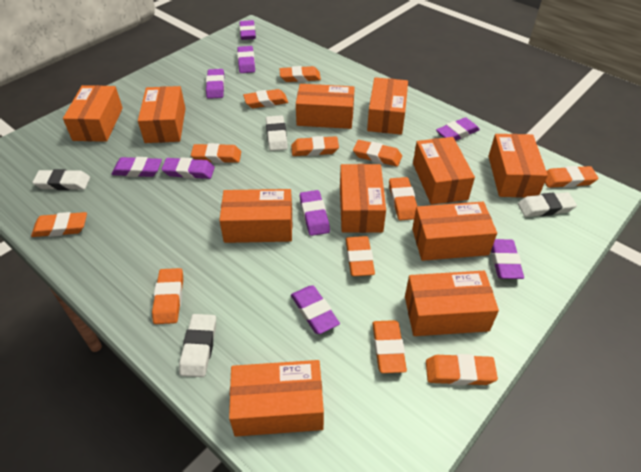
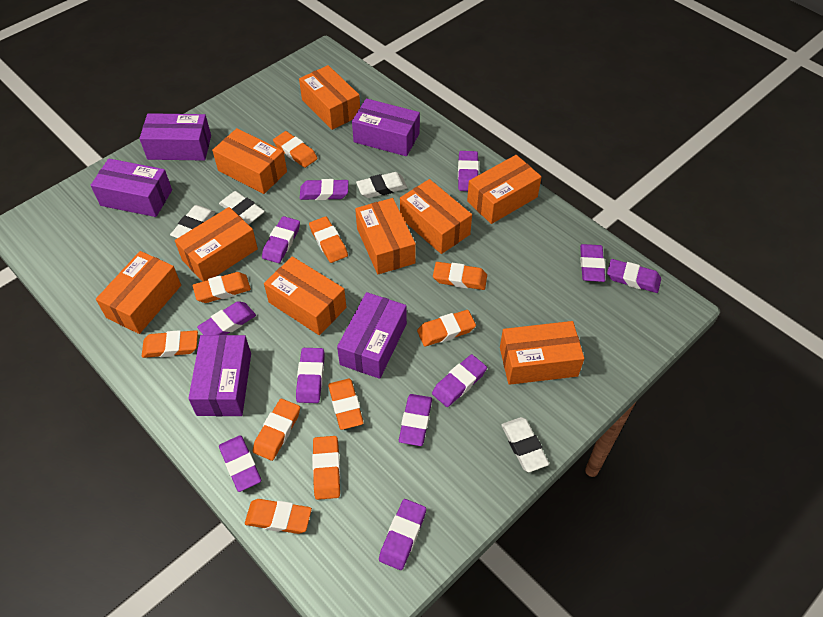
orange box: [63,85,123,142] [138,86,186,143] [219,189,292,243] [229,360,324,436] [296,84,355,129] [340,164,386,233] [367,77,408,135] [405,271,499,336] [412,202,497,261] [413,137,475,205] [488,134,548,198] = 11 -> [96,251,181,334] [175,207,258,281] [212,128,287,194] [264,256,346,335] [299,65,360,130] [355,198,416,274] [400,179,472,254] [467,155,542,224] [500,321,584,385] = 9
orange eraser: [31,212,87,237] [152,268,183,324] [191,143,241,163] [243,89,288,108] [280,66,321,82] [291,136,339,156] [346,236,375,276] [353,140,402,167] [372,320,407,373] [389,177,417,220] [426,354,498,385] [545,166,599,188] = 12 -> [142,330,198,358] [192,272,251,303] [245,499,312,534] [253,399,300,461] [273,131,318,168] [309,216,348,263] [312,436,340,500] [328,379,364,430] [417,310,476,346] [433,262,487,290] = 10
purple box: none = 0 -> [91,159,172,217] [139,113,211,161] [188,335,251,416] [337,292,407,379] [352,98,420,156] = 5
purple eraser: [111,157,162,177] [162,157,215,179] [206,69,225,99] [237,46,255,73] [239,20,256,40] [291,285,340,334] [300,190,330,236] [436,117,480,141] [491,239,524,279] = 9 -> [197,301,256,335] [219,435,261,492] [262,216,300,263] [296,348,324,403] [300,179,348,200] [379,499,426,570] [399,394,432,446] [432,354,487,407] [458,151,479,191] [580,244,605,282] [607,259,661,293] = 11

